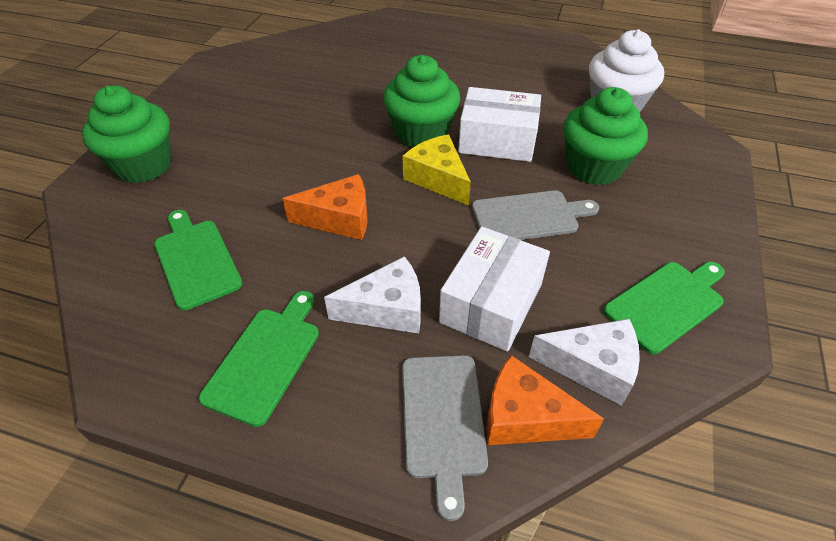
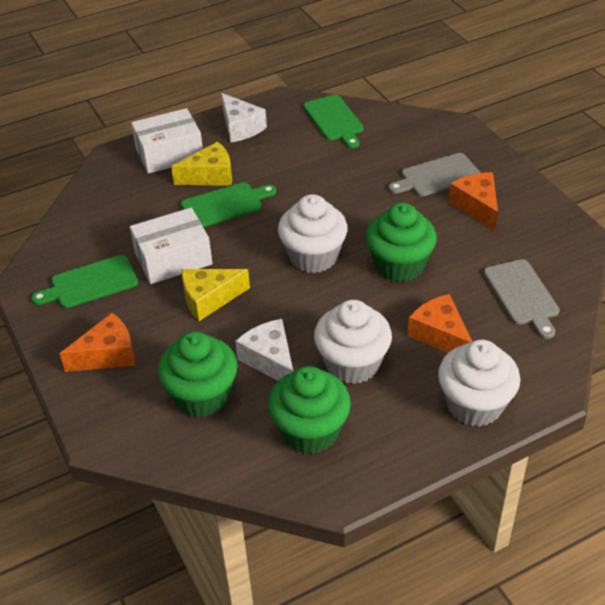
orange cheese: [282,174,367,240] [486,355,604,445] = 2 -> [60,313,135,372] [408,294,472,353] [449,172,498,230] = 3
white cupcake: [589,29,664,113] = 1 -> [278,194,348,273] [314,300,392,384] [438,340,520,427] = 3
yellow cheese: [403,135,471,205] = 1 -> [171,142,232,186] [182,269,250,321] = 2

